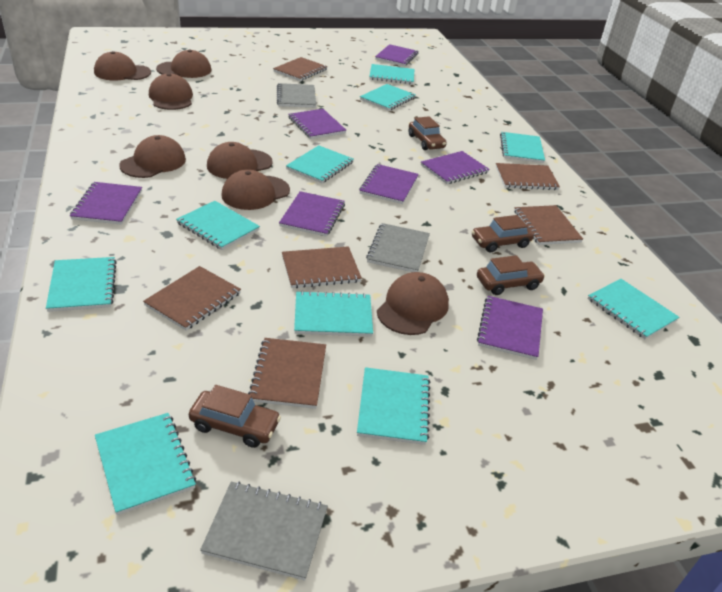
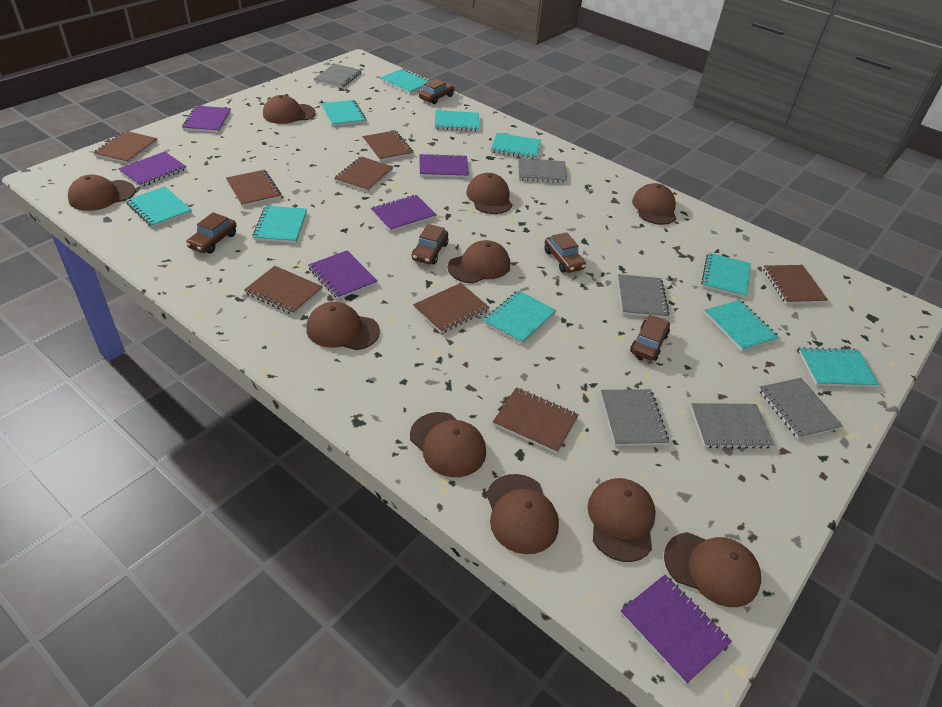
brown cap: [94,51,151,80] [119,135,186,178] [149,73,193,110] [156,50,211,78] [207,142,273,179] [221,169,290,210] [377,272,449,335] = 7 -> [68,175,135,211] [263,95,316,124] [306,302,380,350] [410,412,486,477] [448,240,510,283] [466,173,512,214] [486,474,559,554] [587,478,656,562] [632,183,676,225] [664,532,761,607] = 10
brown car: [189,385,281,448] [409,116,447,150] [471,215,534,252] [477,255,545,295] = 4 -> [186,212,237,254] [412,224,448,264] [419,79,455,104] [544,232,586,273] [630,315,670,361] = 5
brown notebook: [143,266,241,330] [248,338,326,409] [273,57,328,81] [282,246,362,288] [496,163,560,190] [514,205,583,245] = 6 -> [94,131,158,164] [226,170,281,207] [244,266,323,315] [334,156,393,192] [362,131,414,161] [413,283,490,334] [493,387,579,454] [763,265,828,304] = 8
grey notebook: [200,482,328,581] [277,83,316,108] [366,223,430,272] = 3 -> [314,64,362,88] [518,158,567,183] [600,389,669,446] [618,274,670,318] [690,403,774,449] [759,378,843,439] = 6
purple notebook: [70,182,142,225] [279,191,345,237] [288,109,346,139] [359,164,419,204] [375,44,418,66] [421,151,490,184] [477,296,543,360] = 7 -> [118,151,186,187] [182,106,231,133] [308,250,378,299] [371,195,437,232] [420,153,469,178] [620,575,732,684] = 6

